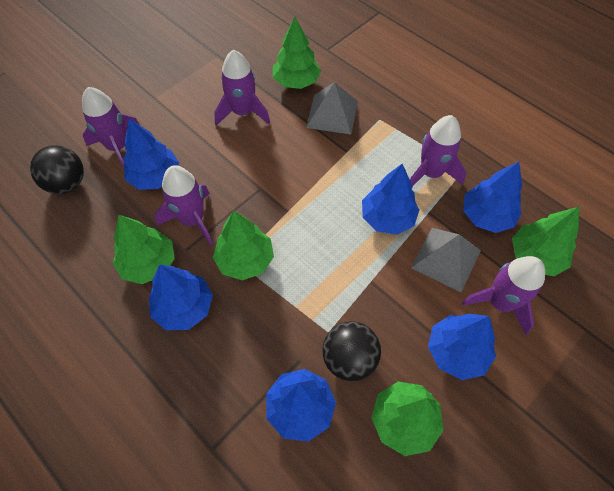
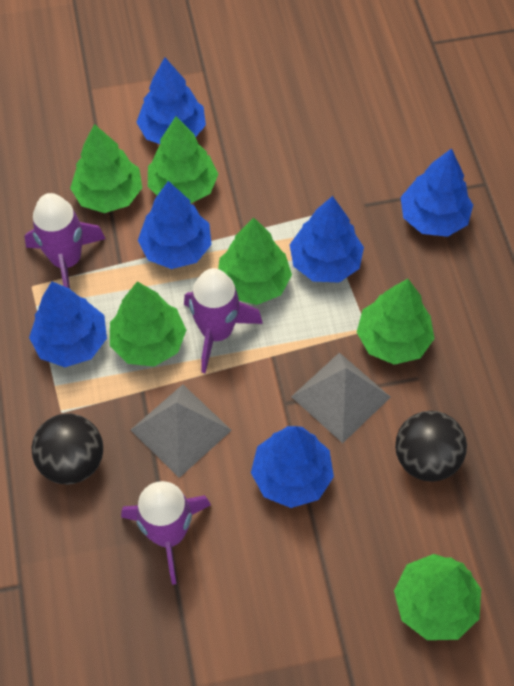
green tree: [113,215,175,284] [213,211,274,281] [273,17,321,89] [371,381,444,456] [512,207,579,276] = 5 -> [70,124,142,213] [110,281,186,367] [148,116,218,204] [218,218,292,305] [357,279,434,365] [394,554,481,640] = 6
purple rocket: [82,87,141,168] [155,165,213,245] [214,50,270,126] [410,115,466,186] [462,256,545,335] = 5 -> [24,193,105,289] [121,481,211,585] [184,268,263,373] = 3

